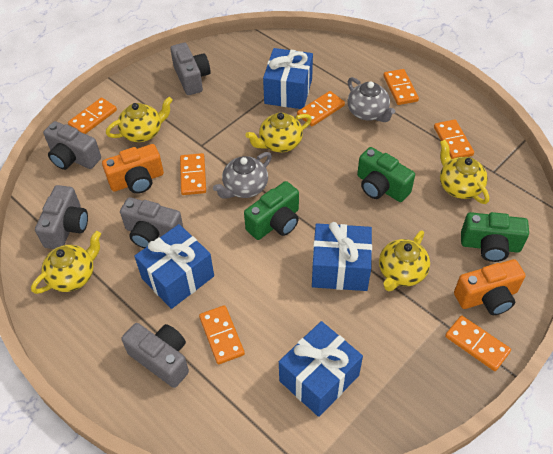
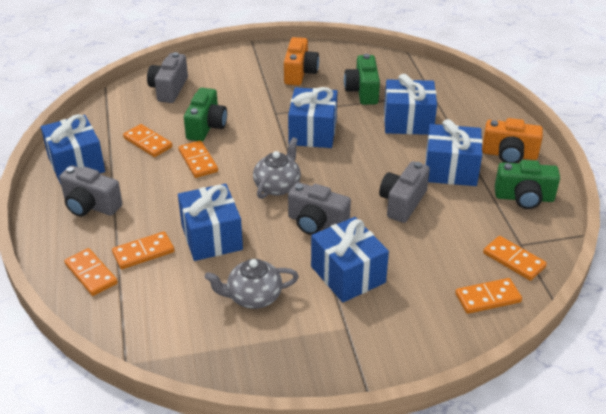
blue gift: [134,224,214,309] [263,48,313,109] [279,321,363,417] [312,222,372,291] = 4 -> [41,114,105,184] [178,184,243,261] [288,87,337,148] [311,217,389,302] [384,74,437,135] [425,119,483,186] = 6
grey camera: [35,185,88,249] [43,121,101,170] [120,197,184,248] [121,323,189,388] [170,43,210,95] = 5 -> [59,165,122,217] [147,52,188,103] [288,182,351,235] [379,161,430,223] = 4
orange domino: [68,98,117,134] [180,153,206,195] [199,305,245,365] [297,91,345,126] [383,69,419,105] [434,119,474,159] [445,316,511,371] = 7 -> [64,248,118,296] [112,231,175,269] [123,124,172,157] [178,141,218,178] [455,278,522,314] [483,236,547,281] = 6
yellow teapot: [31,231,101,294] [106,97,173,142] [245,112,312,152] [379,230,430,291] [440,140,489,204] = 5 -> none = 0

